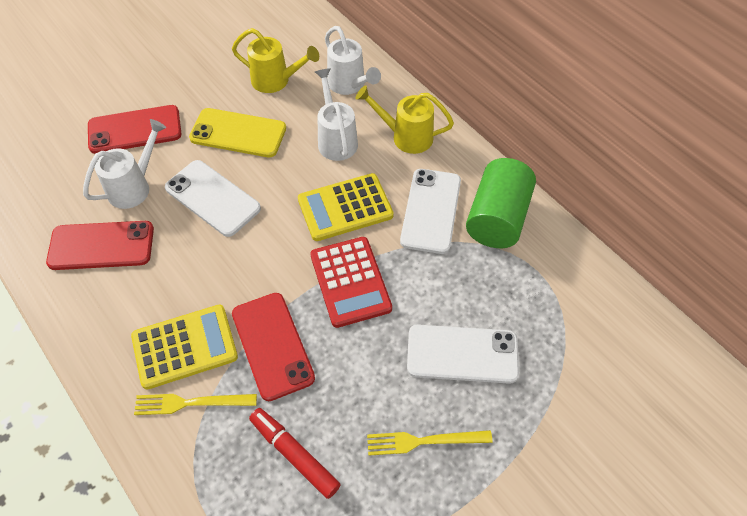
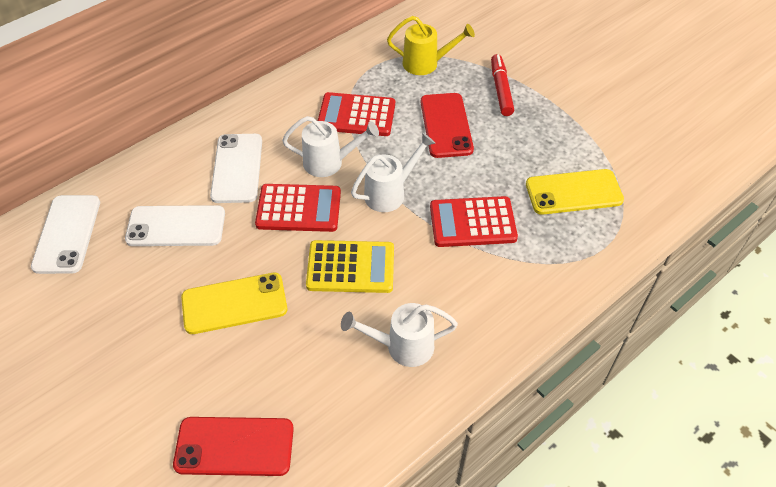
green cylinder: [466,158,536,248] = 1 -> none = 0
red calculator: [310,237,392,328] = 1 -> [255,184,341,232] [318,92,395,136] [430,196,518,247] = 3
red phone: [46,221,154,270] [88,105,181,154] [232,293,315,401] = 3 -> [173,417,294,476] [420,93,474,158] = 2
yellow calculator: [131,304,238,390] [298,173,394,241] = 2 -> [306,240,394,293] = 1
yellow fork: [134,394,257,415] [367,430,493,456] = 2 -> none = 0
yellow phone: [189,108,286,157] = 1 -> [181,273,287,334] [526,169,624,215] = 2
yellow watering can: [232,28,319,93] [355,85,454,154] = 2 -> [387,16,475,75] = 1

